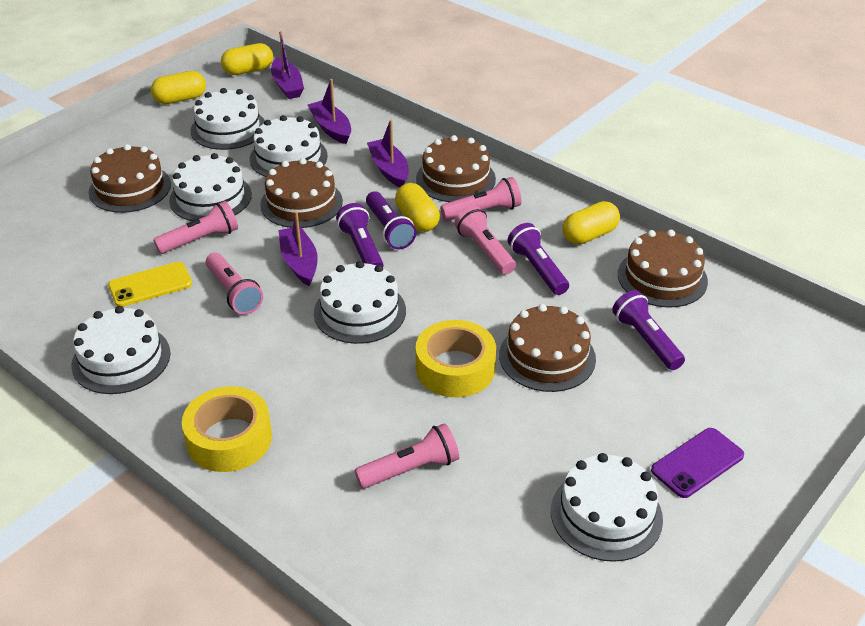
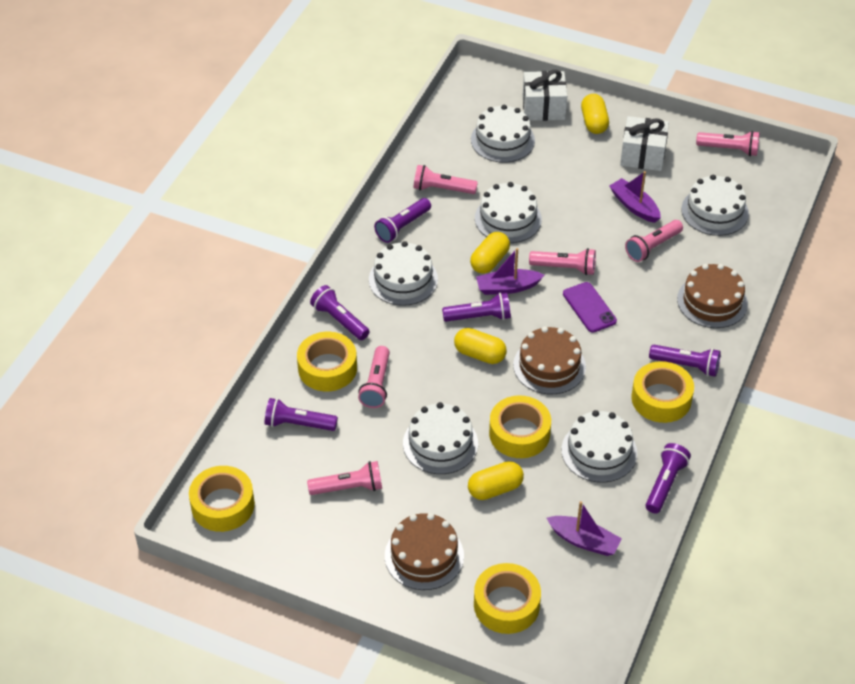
brown cake: [89,144,171,213] [260,158,343,228] [416,135,496,202] [499,304,596,392] [618,230,708,308] = 5 -> [385,513,464,590] [513,326,586,394] [677,264,748,328] = 3
pink flashlight: [153,201,238,254] [206,253,263,315] [355,423,459,489] [440,177,521,221] [454,205,516,275] = 5 -> [307,461,382,495] [358,346,390,408] [413,165,478,194] [529,248,596,275] [625,220,683,262] [696,131,759,156] = 6
purple boat: [271,31,304,99] [278,211,318,286] [308,79,351,144] [367,120,409,187] = 4 -> [476,248,544,295] [547,501,622,556] [609,171,661,223] = 3
purple flashlight: [336,203,384,267] [366,191,416,249] [508,223,569,295] [612,290,685,370] = 4 -> [265,398,338,431] [310,285,370,340] [374,198,431,243] [442,293,511,322] [646,443,691,513] [649,345,721,377] = 6
white gift: none = 0 -> [523,70,567,121] [620,116,669,171] = 2
yellow phone: [108,262,192,307] = 1 -> none = 0
yellow tape: [182,386,272,472] [416,320,496,397] = 2 -> [189,466,255,532] [297,332,357,391] [474,563,541,634] [489,395,551,458] [631,361,694,423] = 5

